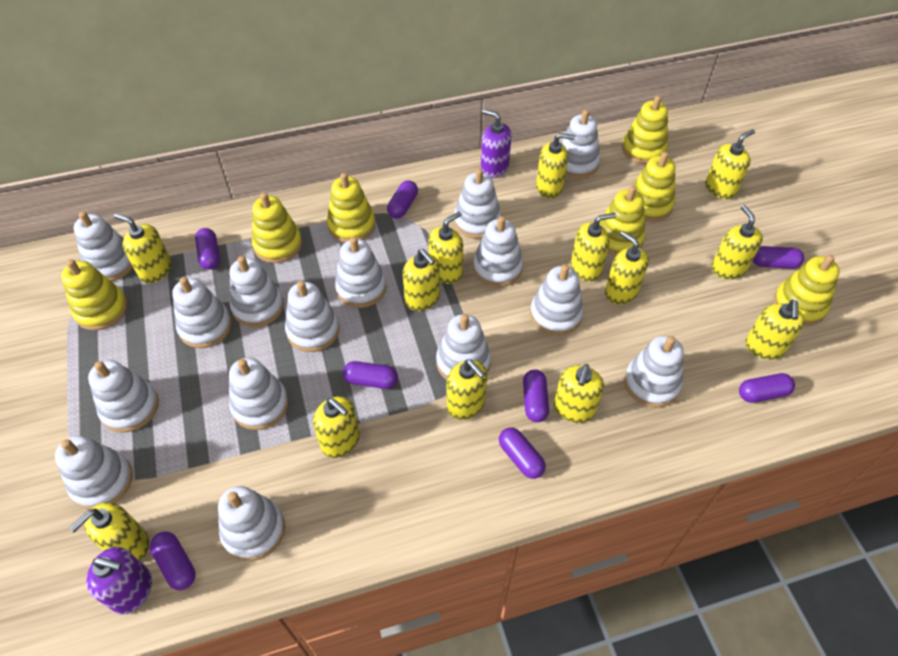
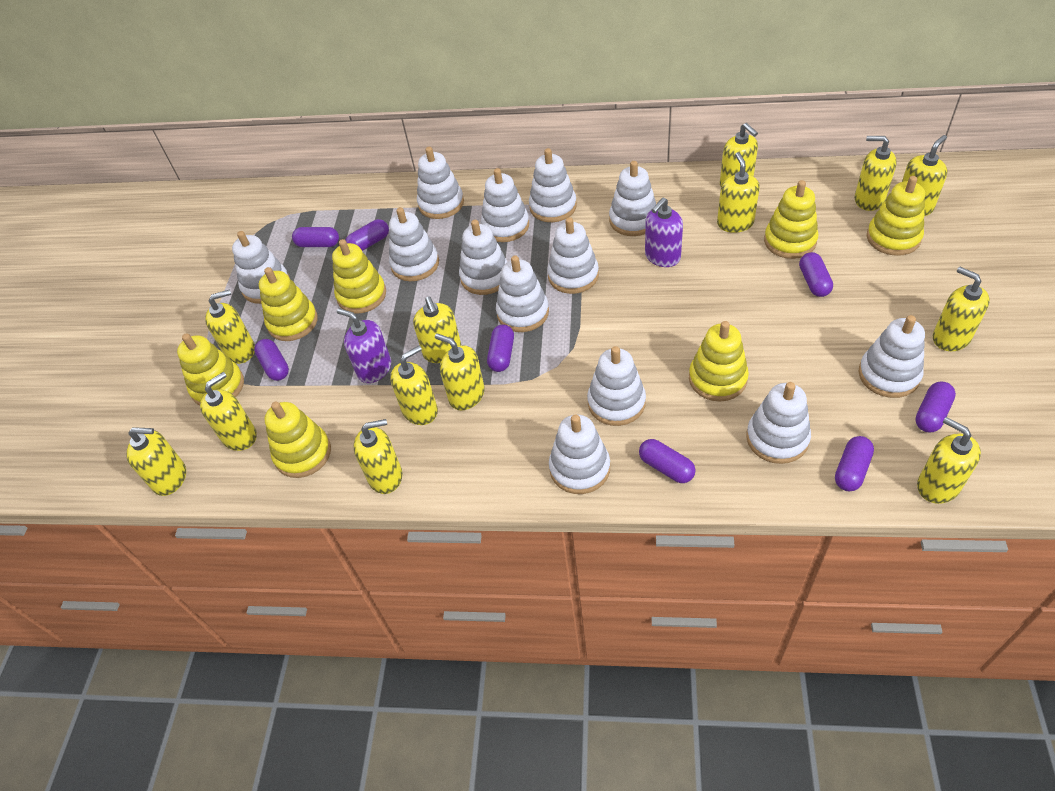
white stacking toy: [55,435,133,509] [74,211,133,282] [88,360,159,433] [172,277,232,348] [218,486,285,561] [229,358,288,430] [230,256,284,327] [285,281,340,352] [335,237,386,308] [436,314,491,380] [454,169,501,239] [473,216,523,287] [530,264,583,336] [560,110,600,179] [624,336,684,408] = 15 -> [232,231,290,304] [389,207,439,281] [417,147,464,219] [459,220,507,295] [481,168,529,242] [496,256,549,332] [529,148,577,222] [547,217,599,294] [549,415,610,494] [587,346,646,426] [609,161,656,236] [746,382,811,464] [858,315,925,398] = 13

